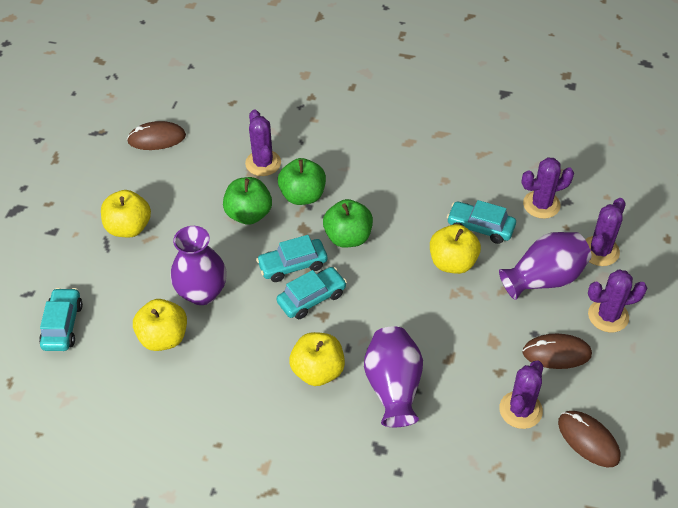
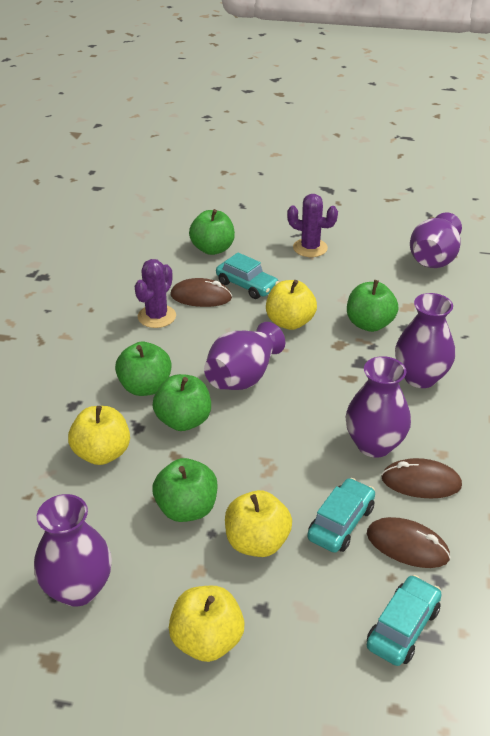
green apple: [223,177,272,225] [278,158,326,205] [323,199,373,248] = 3 -> [115,342,172,396] [153,374,211,431] [153,458,217,522] [189,209,235,255] [347,280,398,332] = 5
purple cactus: [245,109,281,176] [499,361,543,429] [522,157,574,219] [585,198,626,266] [588,270,647,332] = 5 -> [134,259,176,328] [287,194,338,257] = 2
purple vase: [171,226,227,305] [364,327,423,427] [499,232,592,300] = 3 -> [34,494,112,607] [204,322,285,390] [346,356,411,458] [395,293,455,388] [410,213,462,268] = 5
turquoise car: [39,288,83,351] [256,235,327,282] [277,267,347,319] [447,200,516,244] = 4 -> [216,253,279,299] [307,478,375,553] [367,575,442,666] = 3

